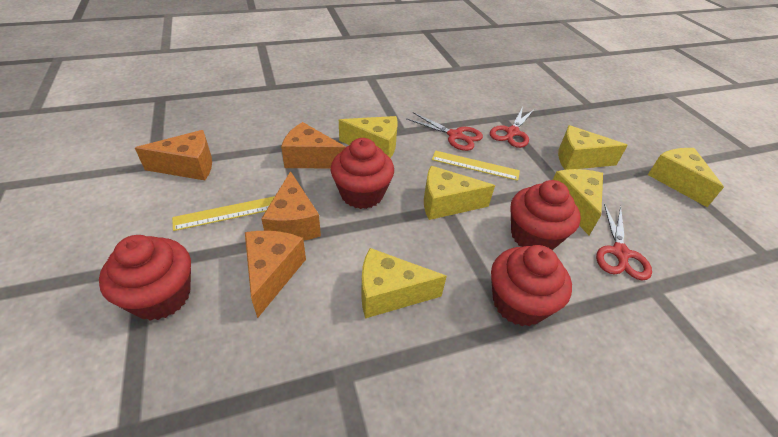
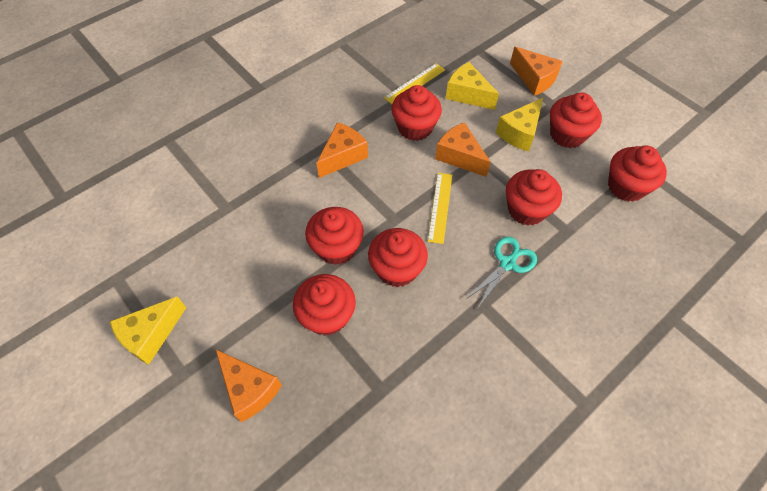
red cupcake: [99,235,191,321] [331,138,394,209] [491,245,572,326] [511,180,581,250] = 4 -> [293,274,356,336] [305,207,364,265] [368,228,428,287] [391,85,442,141] [506,169,562,226] [550,92,602,148] [608,145,667,202] = 7
red scissors: [406,112,483,151] [490,107,534,148] [596,203,652,280] = 3 -> none = 0
turquoise scissors: none = 0 -> [466,237,537,308] = 1
yellow cheese: [339,116,398,158] [361,248,447,318] [424,166,495,220] [553,169,603,235] [558,125,628,170] [648,148,724,207] = 6 -> [110,296,186,365] [446,62,499,110] [496,98,543,151] = 3

